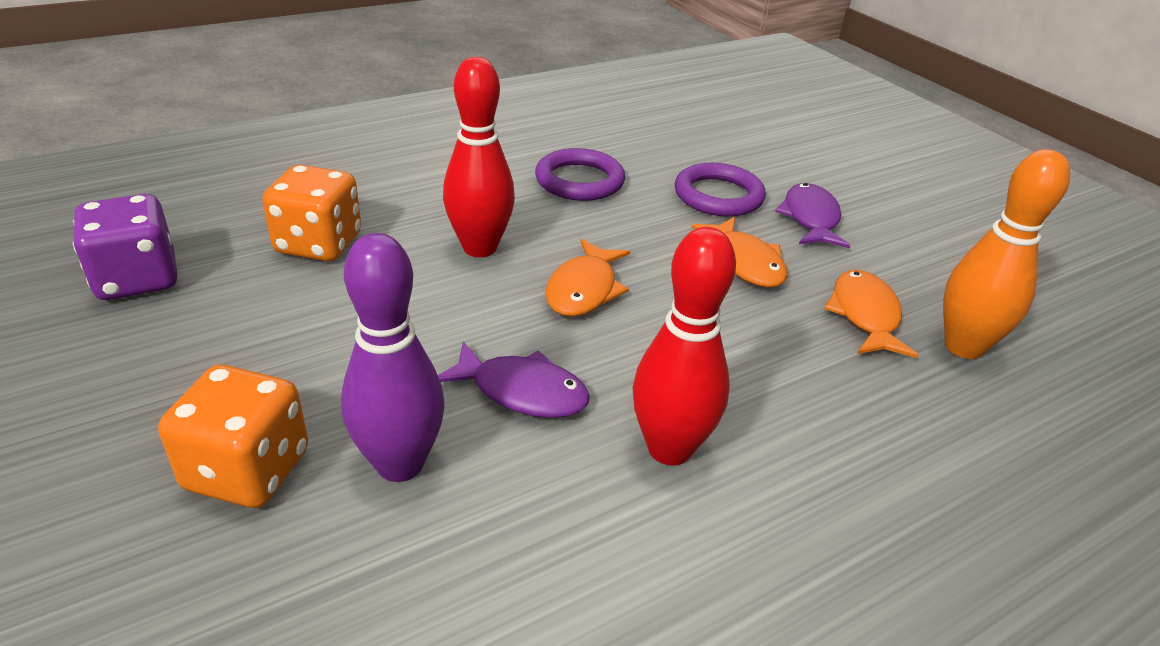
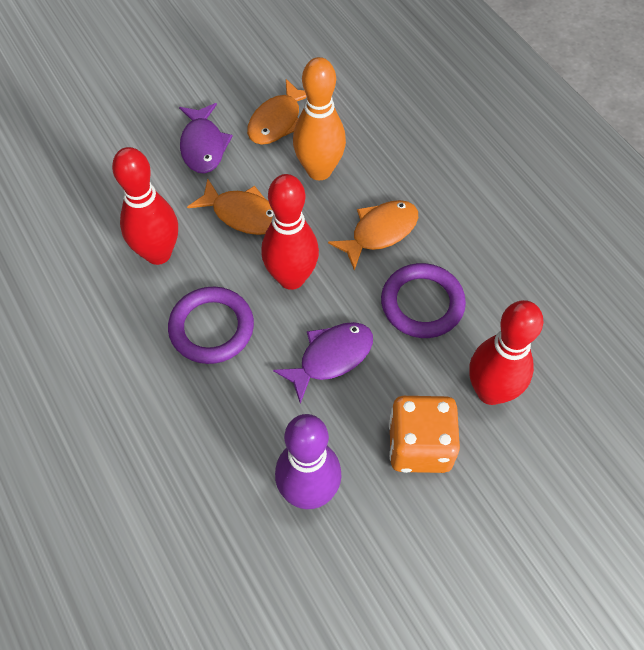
orange dice: [158,365,308,508] [262,165,361,261] = 2 -> [389,396,460,473] = 1
purple dice: [73,194,177,300] = 1 -> none = 0
red bowling pin: [443,57,515,257] [632,227,736,465] = 2 -> [112,147,178,265] [261,174,319,290] [469,300,543,405] = 3

